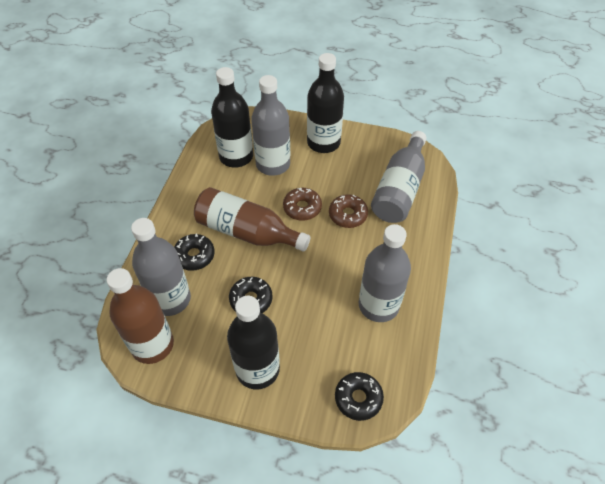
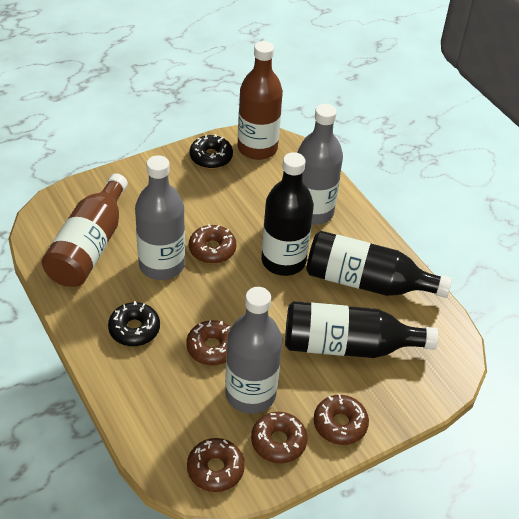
black donut: [174,234,215,271] [229,277,273,313] [335,372,384,421] = 3 -> [108,301,160,346] [190,134,233,169] = 2
brown donut: [283,188,322,221] [329,194,368,228] = 2 -> [186,320,231,365] [187,438,245,492] [189,224,236,264] [251,412,307,463] [313,394,369,445] = 5
grey bottle: [131,218,191,316] [251,75,290,176] [359,224,411,322] [371,131,427,223] = 4 -> [135,155,185,280] [225,287,282,414] [298,104,343,225] = 3

